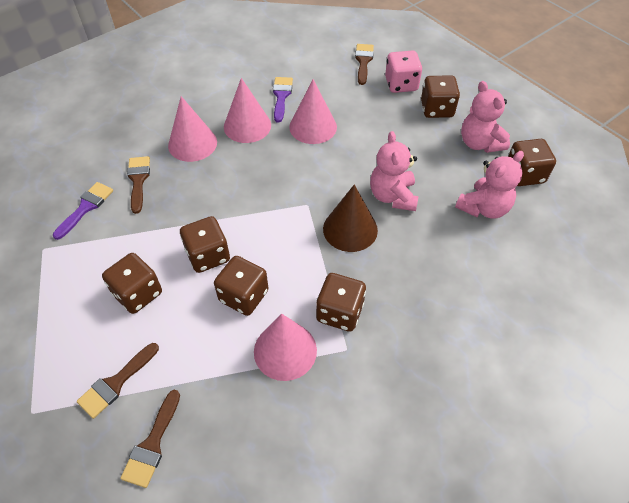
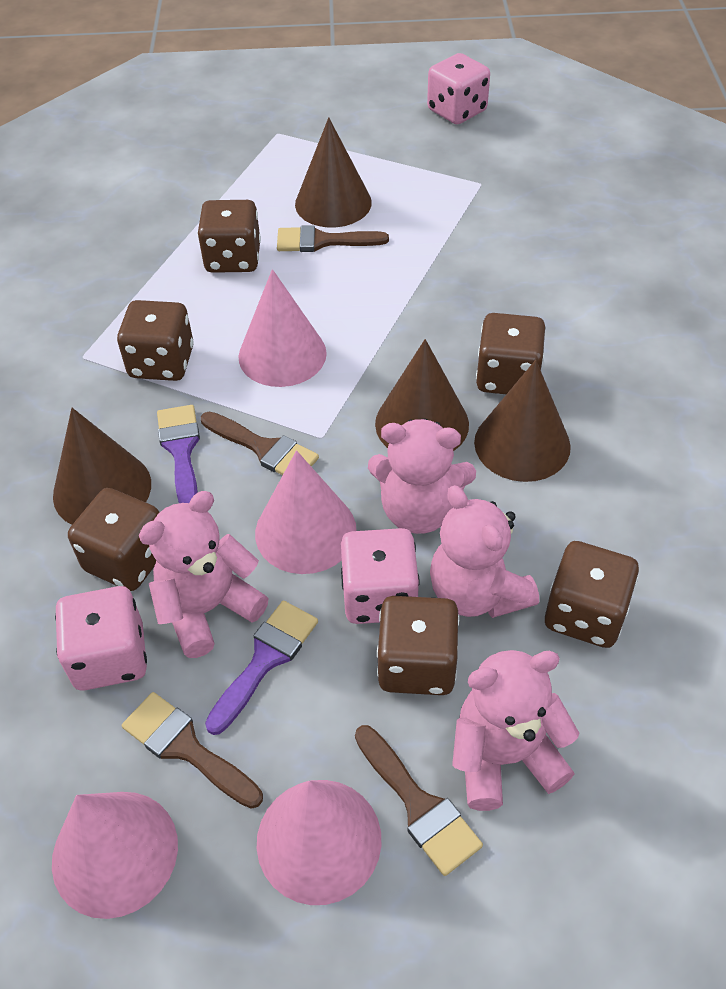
brown cone: [323,184,378,252] = 1 -> [53,408,151,525] [295,117,372,227] [375,339,469,451] [474,360,571,482] = 4
pink dice: [385,51,422,93] = 1 -> [55,586,147,691] [341,528,420,624] [427,53,490,124] = 3
pink teddy bear: [370,131,418,211] [455,151,524,218] [461,81,510,153] = 3 -> [139,491,269,658] [368,418,476,534] [430,485,539,618] [452,650,579,811] = 4

